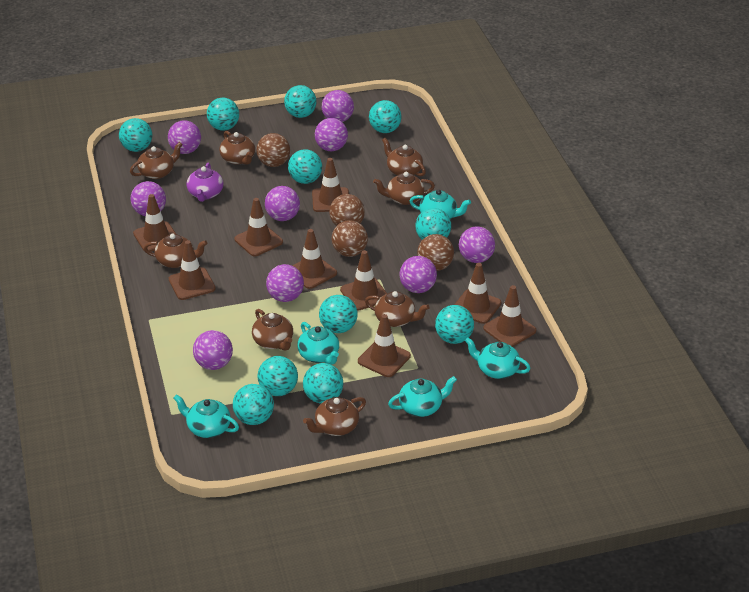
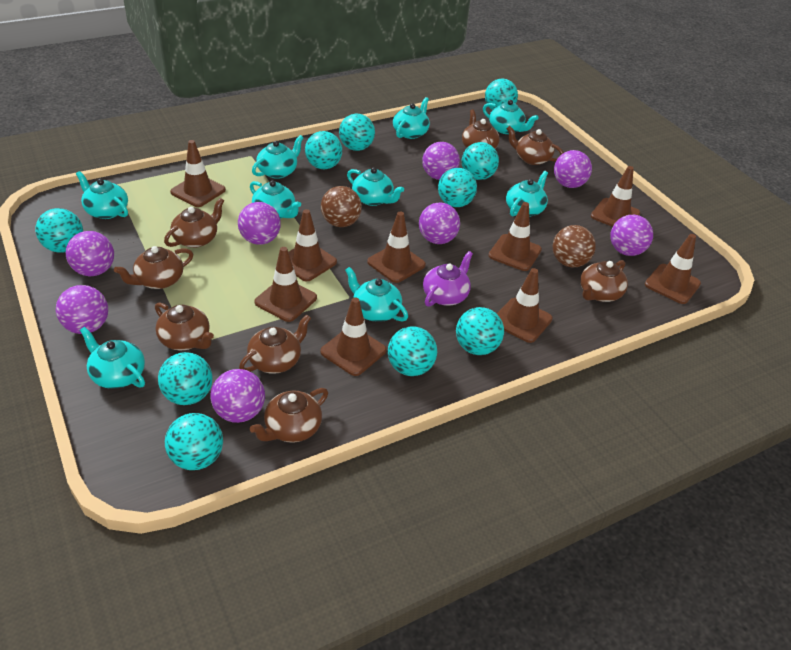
brown ball: [256,133,290,167] [329,194,365,226] [332,220,368,257] [417,234,454,271] = 4 -> [321,186,362,227] [553,225,596,267] = 2
purple ball: [130,181,166,216] [168,120,201,154] [193,330,233,370] [265,186,300,221] [266,264,304,302] [315,118,348,151] [322,90,354,122] [400,256,437,293] [459,227,495,263] = 9 -> [56,285,108,334] [66,231,114,276] [211,369,265,423] [238,202,281,245] [419,203,460,244] [422,142,460,180] [554,150,592,188] [610,215,653,256] = 8
turquoise ball: [119,118,152,152] [207,98,239,131] [233,384,274,425] [258,356,298,396] [284,85,317,118] [288,149,322,184] [303,363,343,403] [319,295,358,333] [369,100,402,133] [415,208,451,240] [435,305,474,344] = 11 -> [35,208,83,253] [158,352,213,405] [165,413,223,470] [305,131,342,169] [339,114,375,151] [388,326,437,376] [438,168,477,207] [456,307,504,355] [462,142,499,180] [485,79,518,110] = 10
turquoise teapot: [173,394,239,438] [297,322,339,365] [388,376,457,417] [409,189,471,219] [465,337,531,379] = 5 -> [76,171,128,219] [80,327,145,389] [250,180,301,219] [252,135,303,179] [345,267,408,322] [347,167,404,206] [393,97,430,139] [483,100,539,134] [506,171,548,217] = 9

